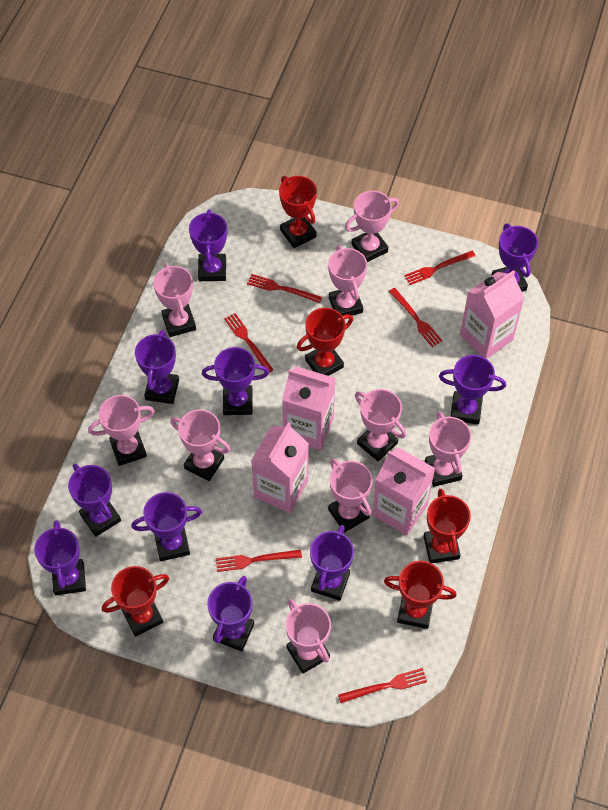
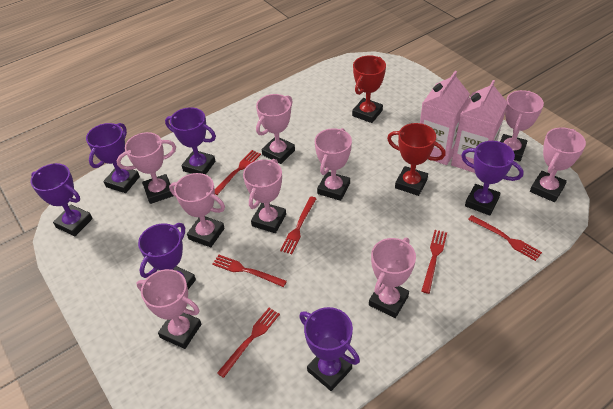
pink carton: [251,422,309,513] [282,366,335,450] [372,447,435,535] [460,270,525,359] = 4 -> [420,71,470,165] [451,80,508,173] = 2
purple trophy: [34,520,86,595] [68,464,121,537] [131,492,202,561] [135,330,179,404] [189,209,227,281] [202,347,269,415] [207,576,254,651] [310,525,354,601] [439,355,506,424] [491,223,538,292] = 10 -> [31,163,93,236] [86,123,140,193] [138,223,196,289] [165,107,216,175] [299,307,360,391] [461,141,524,216] = 6
red trophy: [102,566,169,637] [279,176,317,248] [297,308,353,376] [384,561,457,629] [423,489,471,563] = 5 -> [352,55,386,123] [387,123,446,196] = 2

